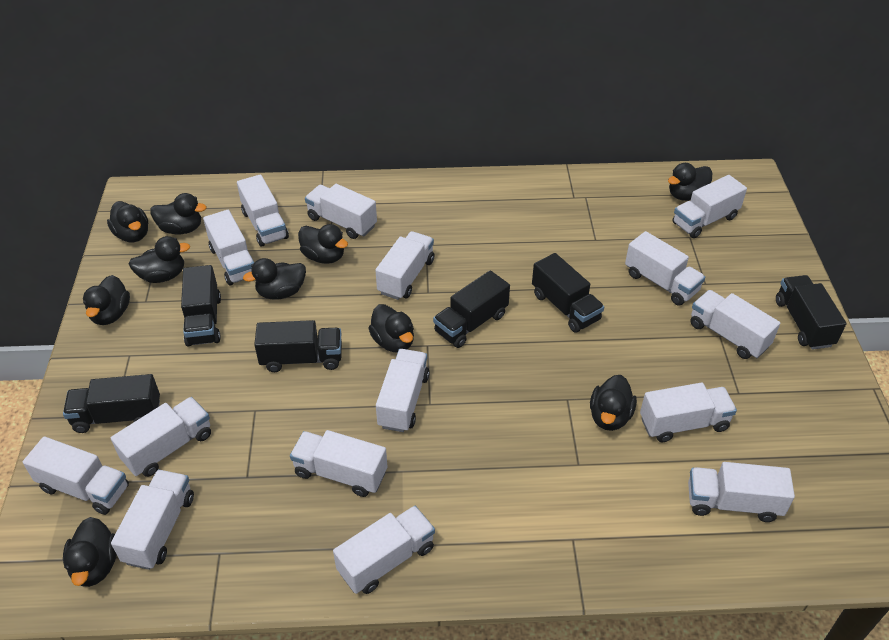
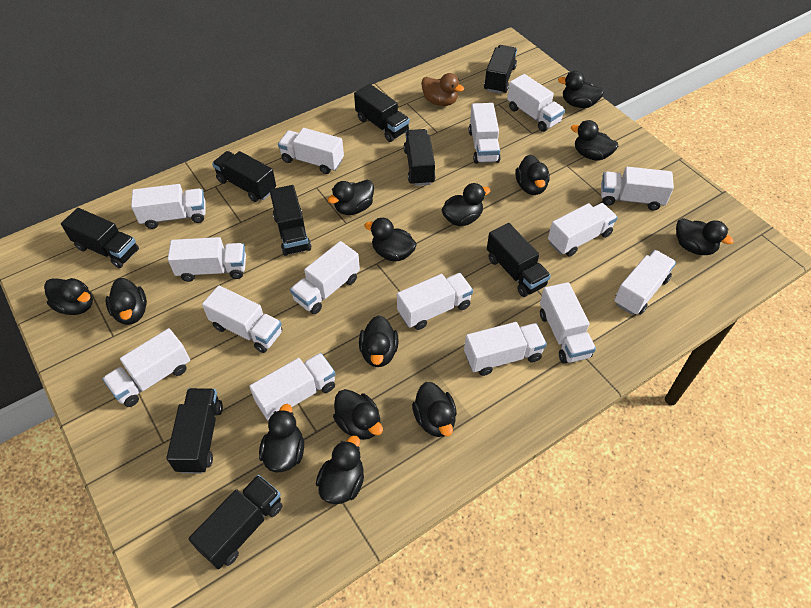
black duck: [63,517,117,587] [83,275,130,325] [107,201,148,242] [129,236,190,283] [150,193,207,234] [243,258,306,300] [298,224,348,264] [368,304,414,352] [590,375,637,431] [668,163,712,201] = 10 -> [44,278,93,315] [105,278,147,325] [259,404,304,472] [316,436,364,504] [328,180,374,215] [333,389,383,440] [359,315,399,367] [364,218,417,261] [412,382,457,437] [442,183,490,226] [515,155,550,195] [558,71,604,108] [571,120,618,161] [676,218,734,255] = 14
black truck: [63,374,160,433] [181,265,221,346] [254,320,342,372] [433,270,510,348] [532,253,604,333] [776,275,846,350] = 6 -> [61,208,139,268] [166,388,223,474] [189,475,282,569] [212,151,276,202] [270,185,312,256] [354,84,410,142] [404,129,435,186] [484,45,517,94] [487,223,551,297] = 9
brown duck: none = 0 -> [421,73,464,106] = 1

